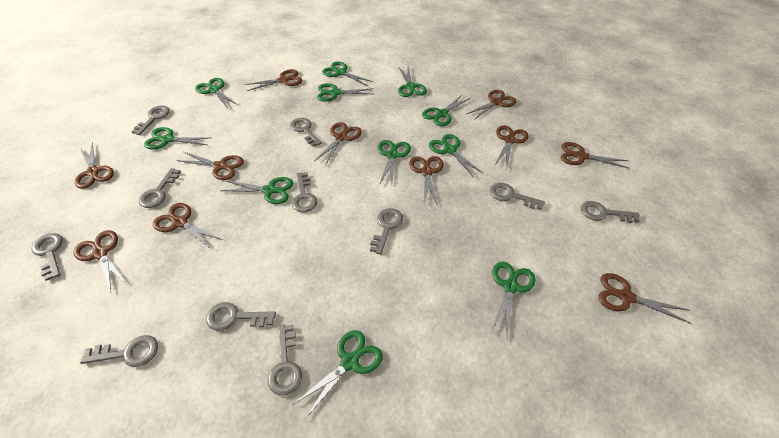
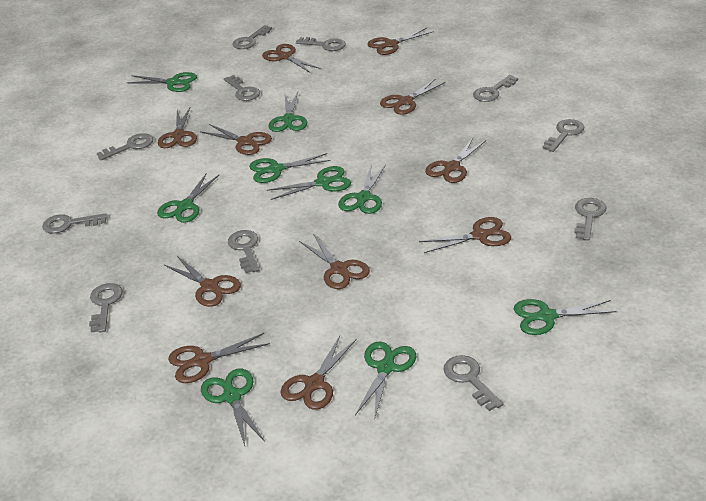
green scissors: [144,127,209,149] [195,78,238,107] [220,177,293,204] [294,330,383,419] [317,83,374,101] [322,61,373,86] [378,140,411,185] [398,67,427,97] [422,95,471,126] [429,134,484,177] [491,262,535,338] = 11 -> [127,72,197,92] [157,173,219,223] [201,369,265,446] [249,153,331,183] [267,166,351,200] [269,92,307,132] [338,165,386,214] [355,341,417,421] [514,299,617,335] = 9

